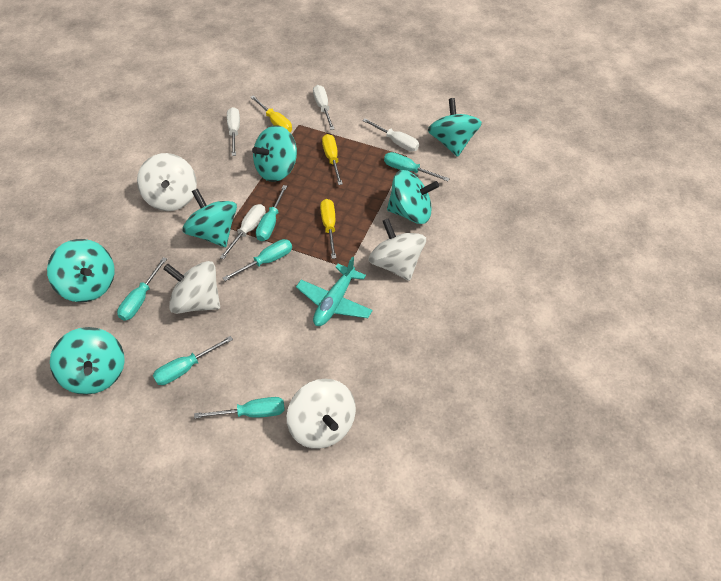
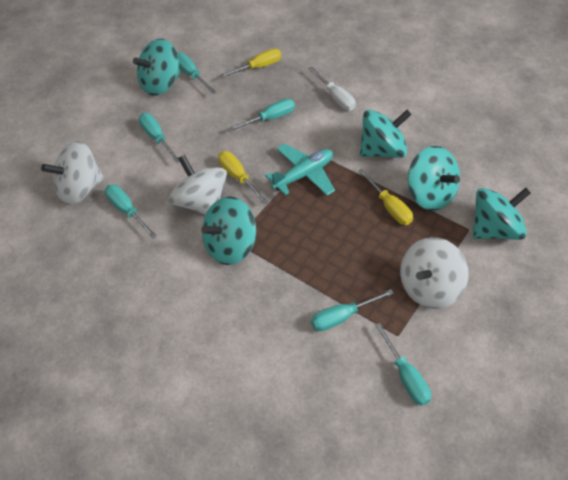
turquoise spinning top: [47,239,115,302] [50,327,125,395] [182,189,237,247] [252,125,297,182] [387,170,439,224] [428,98,482,157] = 6 -> [133,39,180,96] [201,196,256,265] [360,110,412,158] [408,146,460,211] [472,188,531,240] = 5
white screwdriver: [220,204,266,260] [227,107,240,156] [313,85,335,130] [362,118,419,152] = 4 -> [308,67,356,110] = 1
white spinning top: [137,153,197,211] [163,261,220,314] [287,379,356,449] [368,218,426,281] = 4 -> [41,141,104,205] [169,155,227,215] [400,237,469,309] = 3

